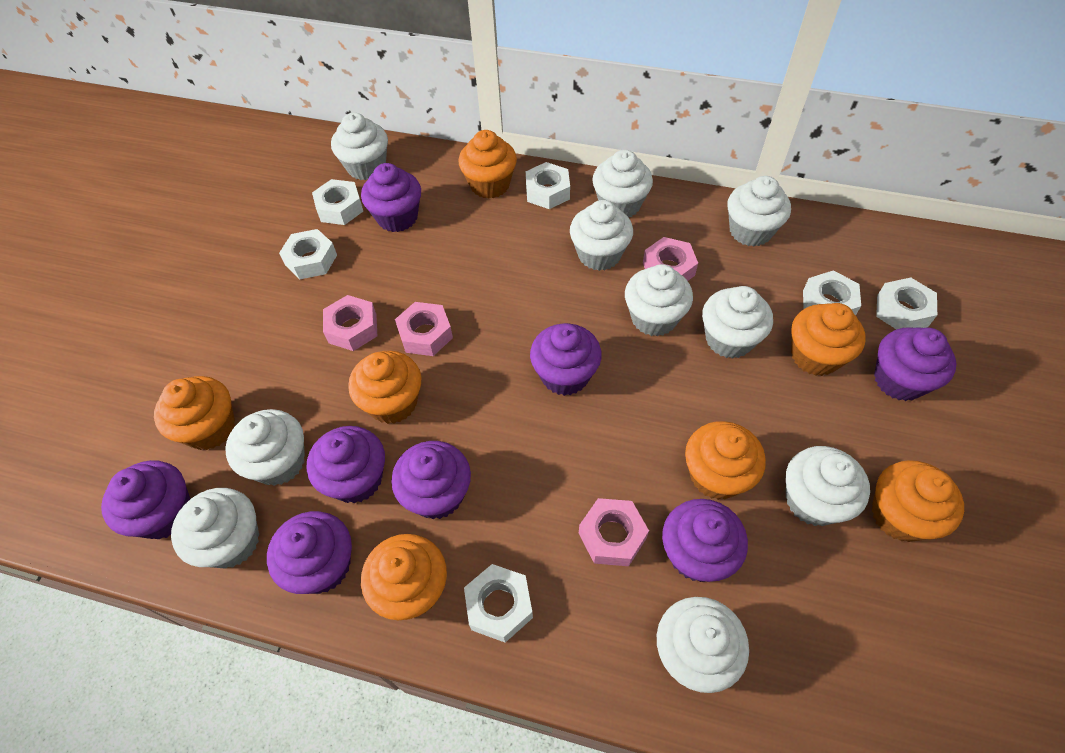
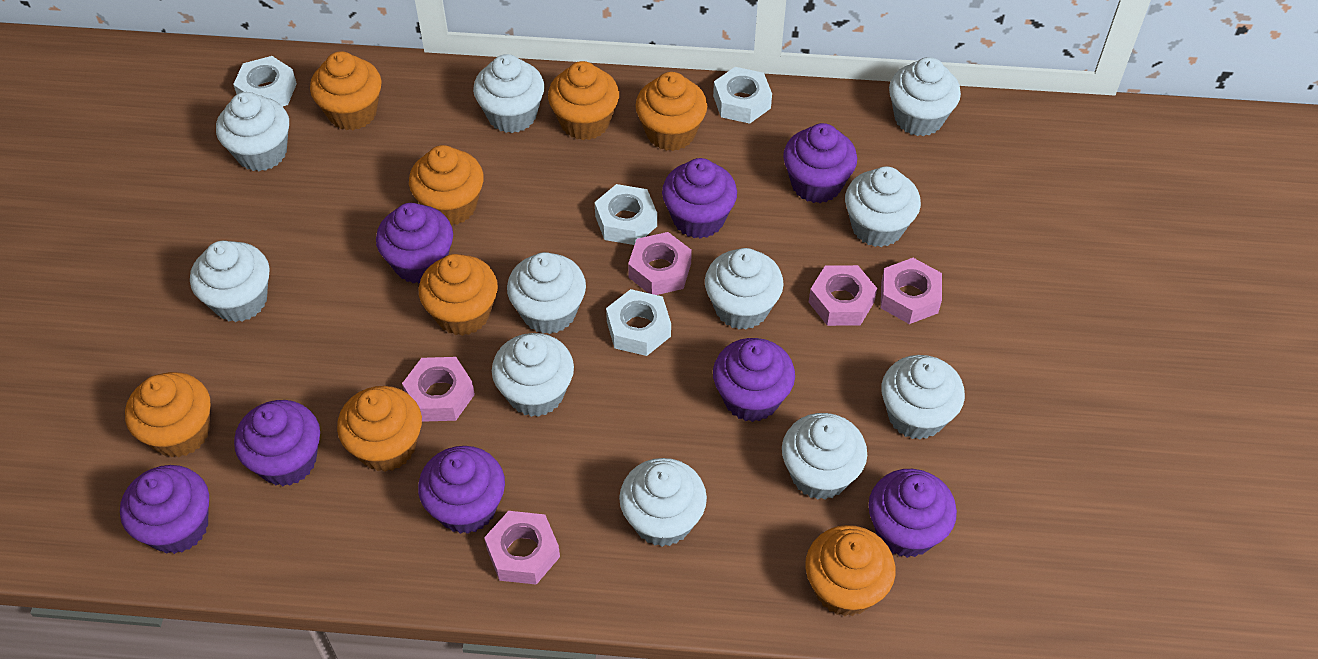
orange cupcake: [154,376,235,450] [348,351,422,424] [361,534,447,620] [458,130,517,199] [685,421,766,500] [791,303,866,376] [872,460,964,542] = 7 -> [125,372,211,457] [310,51,382,130] [337,386,422,472] [409,145,484,225] [419,254,498,336] [548,61,619,140] [635,72,707,151] [805,525,896,616] = 8
pink nut: [323,295,377,351] [395,302,453,356] [579,498,649,566] [643,237,698,281] = 4 -> [402,357,475,422] [484,511,560,585] [628,232,692,295] [809,265,877,326] [881,258,942,324] = 5
white cupcake: [171,488,259,569] [225,409,305,486] [331,112,388,180] [570,200,633,271] [592,150,653,217] [625,264,693,336] [657,597,749,693] [702,286,773,359] [727,176,791,247] [786,446,870,526] = 10 -> [190,241,270,322] [216,92,289,171] [473,54,545,133] [492,333,574,417] [507,252,586,334] [619,458,707,547] [705,248,784,330] [782,413,867,500] [845,166,921,247] [881,355,965,440] [889,57,961,136] = 11
white nut: [279,229,337,279] [312,179,363,225] [464,564,533,643] [526,162,570,209] [803,270,861,316] [876,277,937,329] = 6 -> [233,56,297,106] [595,184,657,245] [606,289,671,356] [713,67,772,124] = 4

